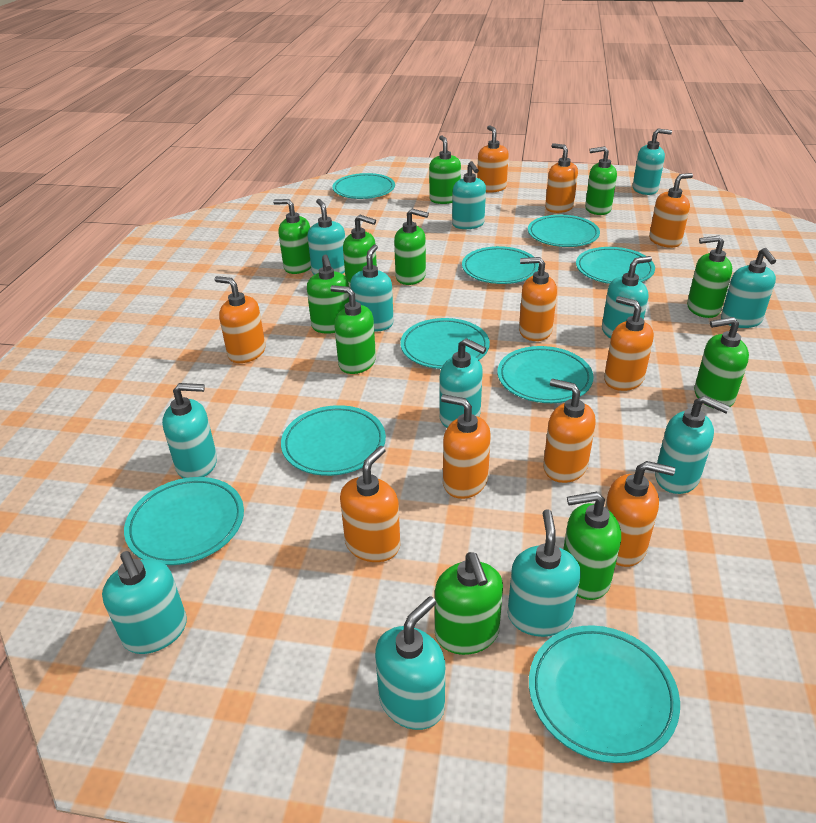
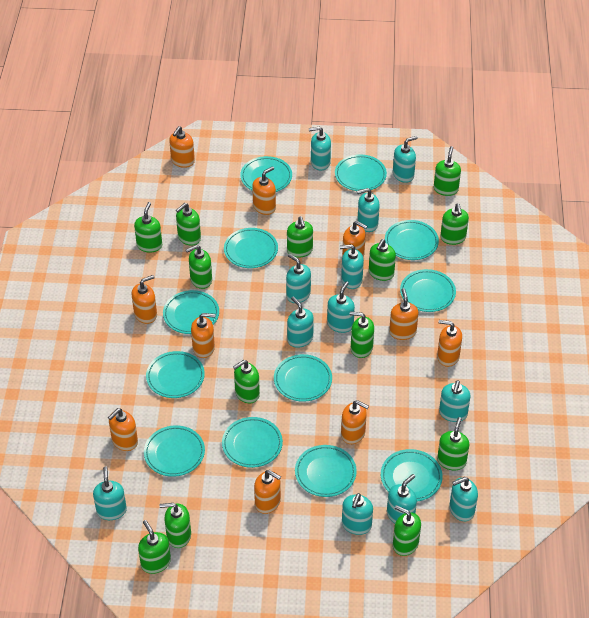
green soap dispenser: [273,199,311,274] [307,255,349,333] [330,285,376,374] [343,215,377,288] [394,209,429,285] [429,135,461,204] [435,552,503,655] [563,492,621,600] [585,146,617,215] [687,236,732,318] [694,317,749,408] = 11 -> [134,202,162,253] [138,520,171,574] [160,503,191,548] [176,203,201,246] [186,245,212,289] [233,360,260,403] [287,216,313,258] [350,311,374,358] [369,239,396,281] [393,505,421,556] [434,146,461,196] [437,417,469,470] [440,204,469,245] = 13
turquoise plate: [124,477,244,565] [281,405,386,476] [332,173,395,199] [400,318,490,369] [462,246,539,284] [497,346,594,403] [528,215,600,247] [529,625,680,763] [576,247,655,284] = 9 -> [144,425,205,477] [146,351,205,398] [163,290,219,334] [222,417,283,468] [224,228,278,268] [240,156,292,192] [274,354,332,402] [295,445,357,497] [335,154,387,191] [381,449,443,501] [385,220,439,260] [400,269,456,312] = 12

